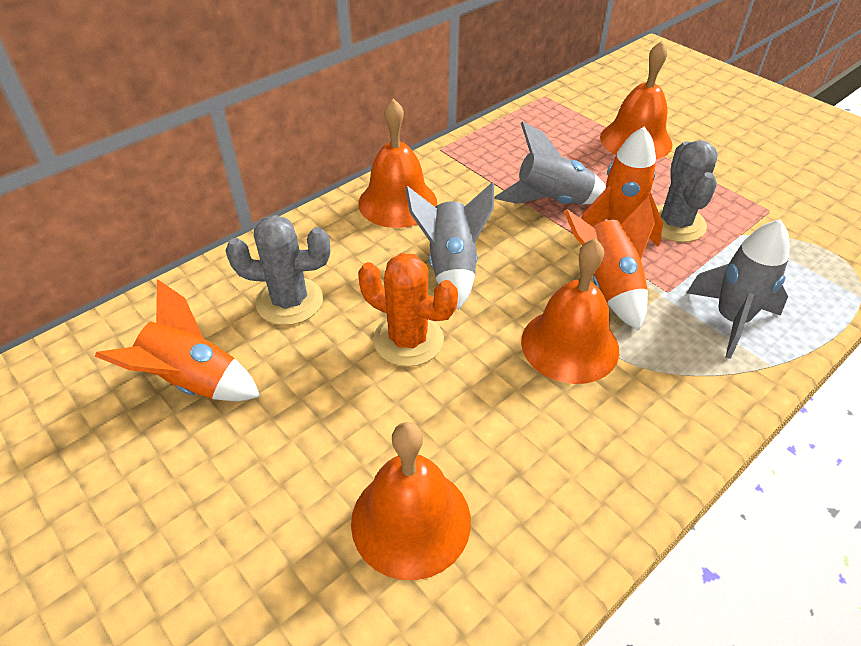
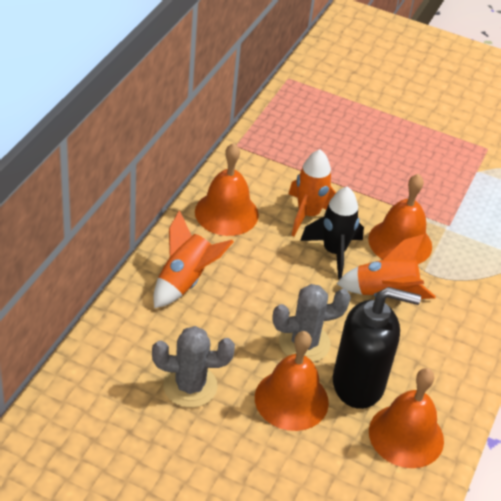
black rocket: none = 0 -> [300,186,364,279] = 1
black soap dispenser: none = 0 -> [333,287,421,409] = 1
grey rocket: [405,182,494,310] [495,122,606,205] [687,219,789,359] = 3 -> none = 0
orange cactus: [358,253,458,367] = 1 -> none = 0

